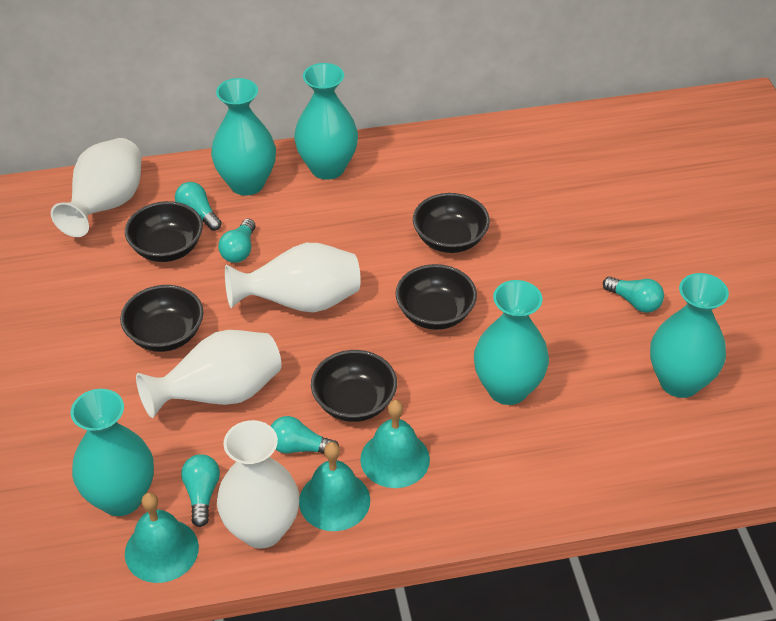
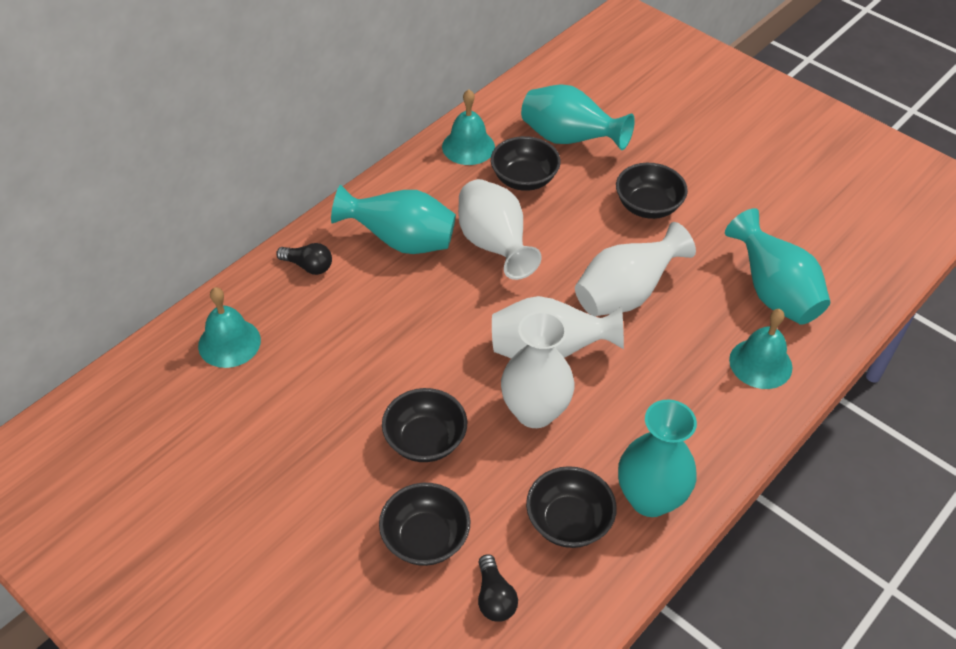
black light bulb: none = 0 -> [276,243,332,275] [478,554,518,622] = 2
turquoise light bulb: [175,182,222,231] [181,454,220,527] [218,219,256,263] [271,416,339,454] [603,276,664,313] = 5 -> none = 0
turquoise vase: [71,389,154,516] [211,78,276,196] [294,63,358,180] [474,280,549,405] [650,273,729,398] = 5 -> [331,185,456,254] [521,84,635,150] [618,400,697,517] [725,208,831,325] = 4

